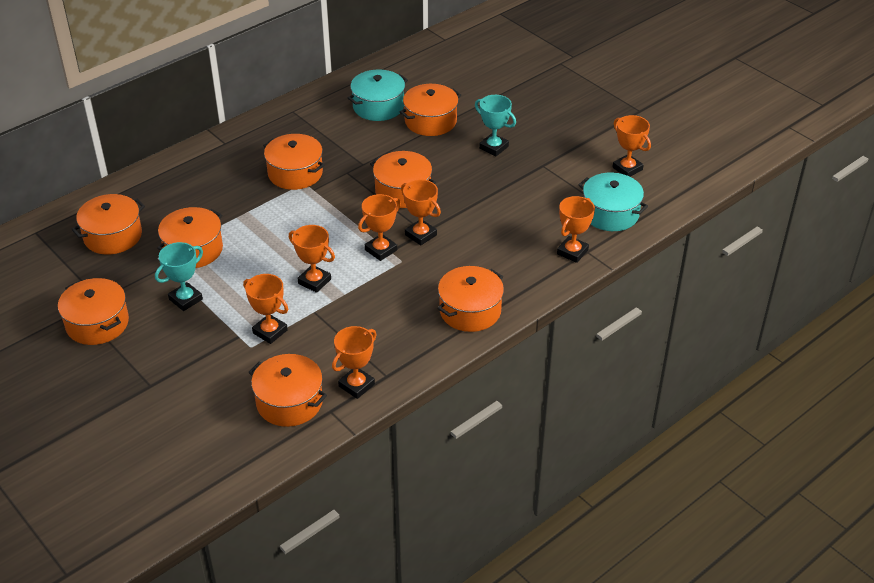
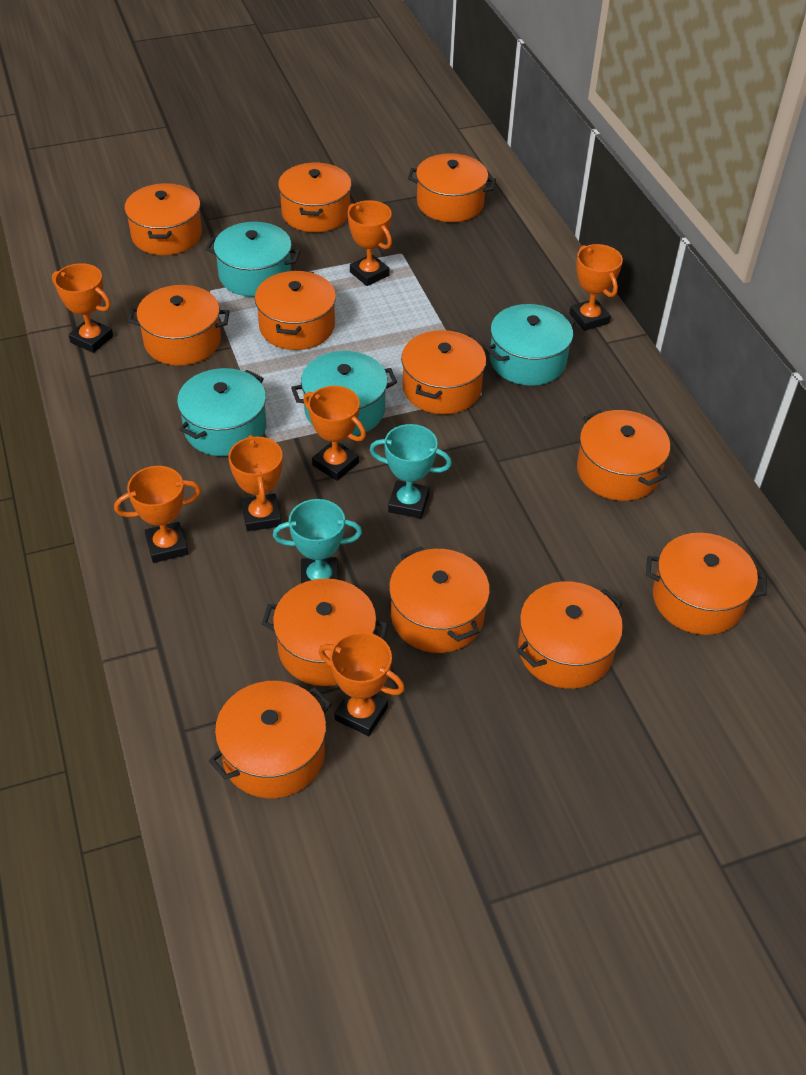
orange pot: [58,278,129,345] [71,194,145,254] [157,207,223,268] [248,354,327,427] [263,134,325,190] [370,151,436,208] [400,84,461,136] [438,266,504,332] = 8 -> [125,183,202,255] [128,285,230,366] [209,681,332,798] [255,270,336,350] [262,578,388,686] [278,163,351,232] [389,546,490,653] [401,330,486,414] [408,153,496,222] [517,581,623,689] [577,410,670,501] [646,533,767,635] = 12
turquoise pot: [347,70,408,121] [578,173,648,231] = 2 -> [177,368,266,456] [205,222,301,297] [291,351,397,436] [486,304,575,386] = 4

